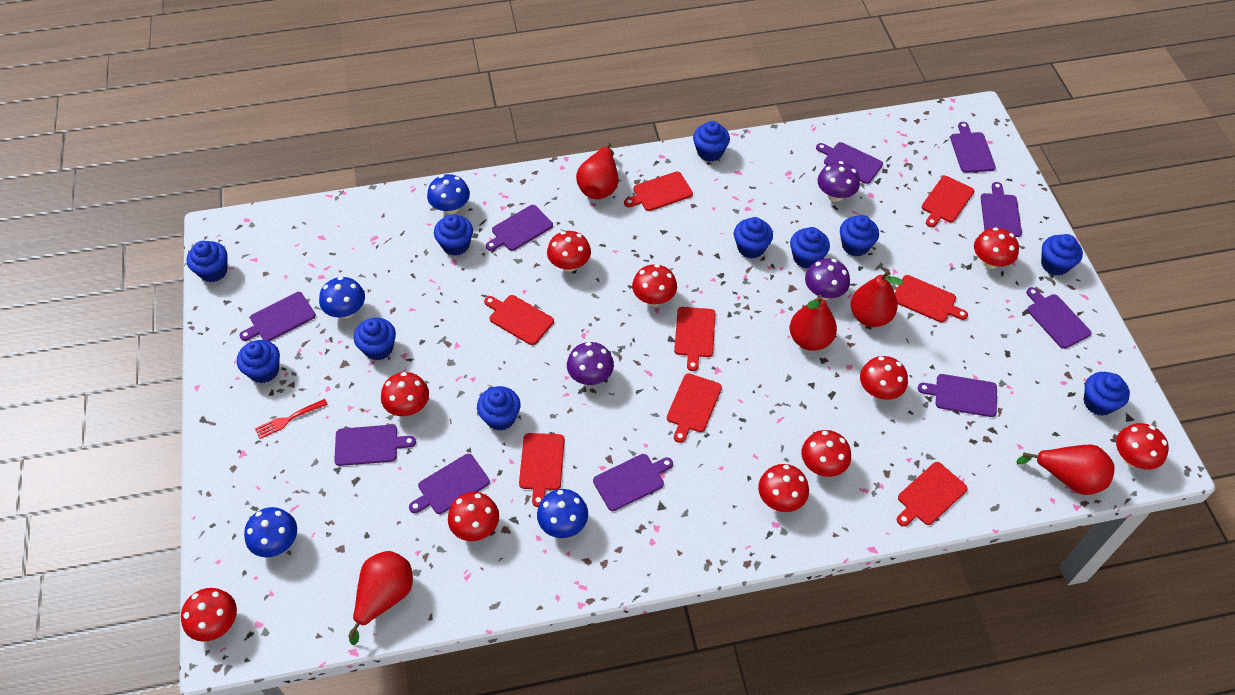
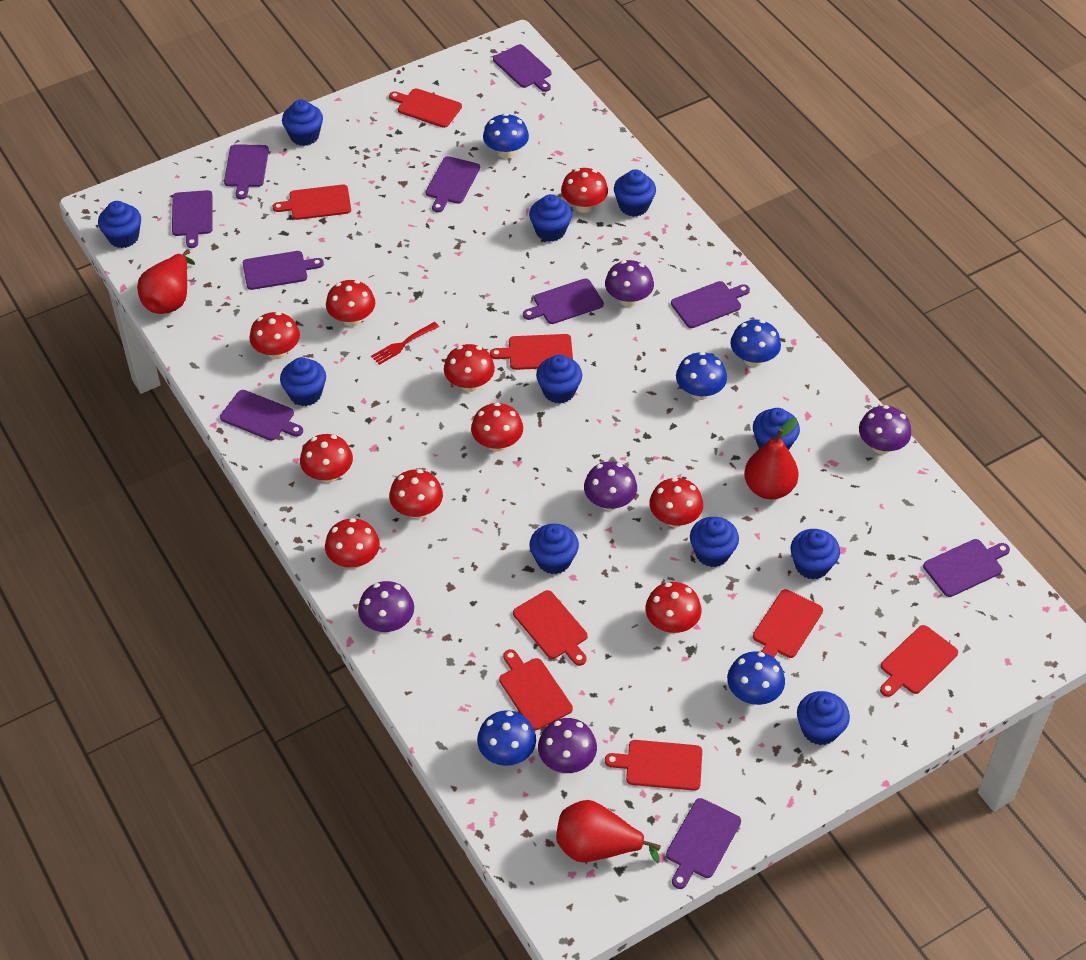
blue mushroom: [244,507,297,557] [319,277,365,319] [427,174,470,214] [537,489,588,538] = 4 -> [477,710,536,766] [483,113,529,159] [676,352,727,400] [727,651,785,705] [730,320,781,367] = 5
purple mushroom: [567,342,614,385] [805,259,850,300] [817,161,860,202] = 3 -> [358,581,414,632] [538,718,597,773] [584,461,637,511] [605,260,654,307] [859,405,911,454] = 5
red pear: [349,551,413,645] [576,143,619,199] [790,295,837,351] [851,271,903,327] [1016,445,1115,495] = 5 -> [137,249,195,314] [556,800,661,863] [744,418,799,500] = 3

